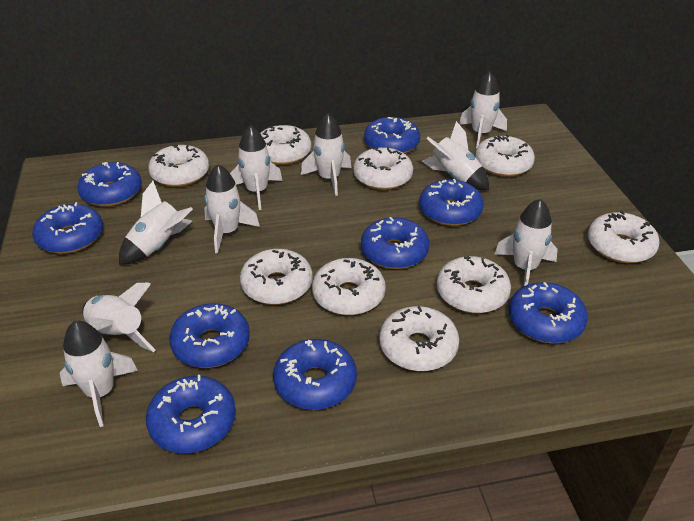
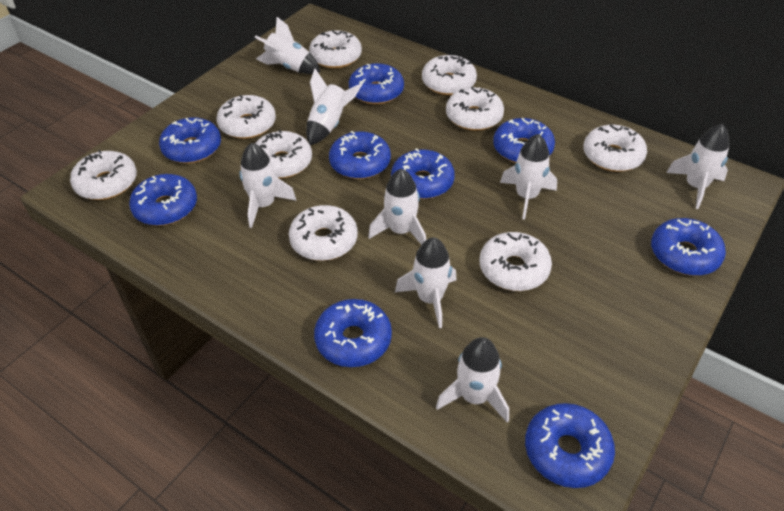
white rocket: [60,320,138,427] [82,283,156,352] [119,181,193,265] [204,164,260,253] [230,125,282,210] [301,114,351,196] [422,121,489,190] [459,72,507,148] [495,198,558,286] = 9 -> [239,143,296,228] [255,17,320,74] [306,69,362,145] [368,169,426,245] [395,237,456,328] [436,337,509,422] [500,134,557,219] [666,124,729,209] = 8

